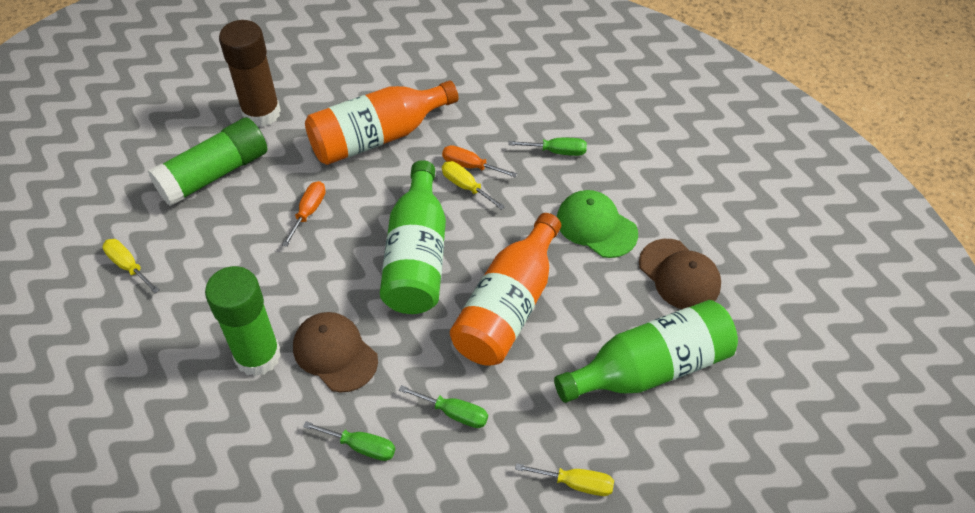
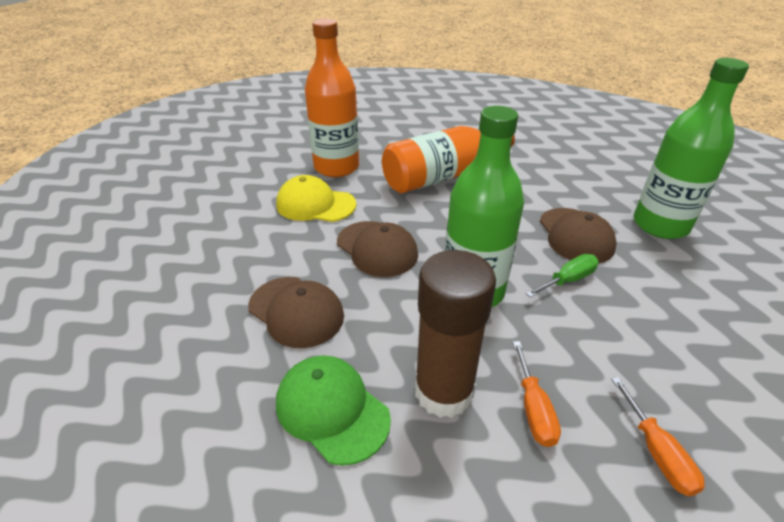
brown cap: [293,312,378,392] [639,239,721,309] = 2 -> [248,277,344,348] [337,221,418,277] [540,208,617,263] = 3
green glue stick: [148,117,267,206] [205,266,281,376] = 2 -> none = 0
green screwdriver: [303,421,395,461] [399,385,488,428] [508,138,587,156] = 3 -> [526,254,598,297] = 1
yellow cap: none = 0 -> [276,175,356,222] = 1
yellow screwdriver: [102,239,159,293] [442,161,505,210] [515,463,614,496] = 3 -> none = 0

